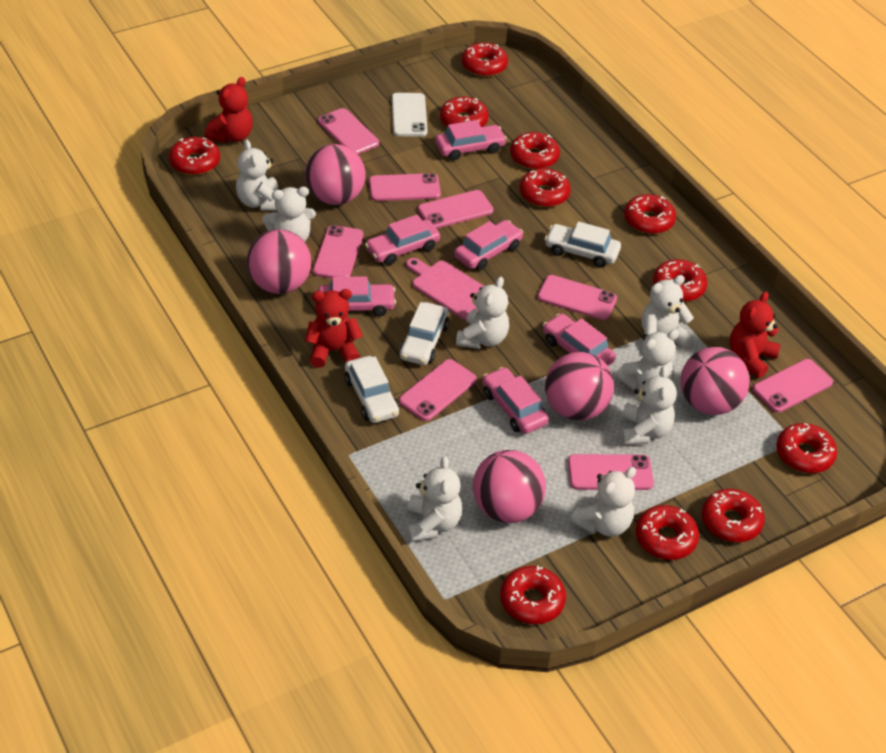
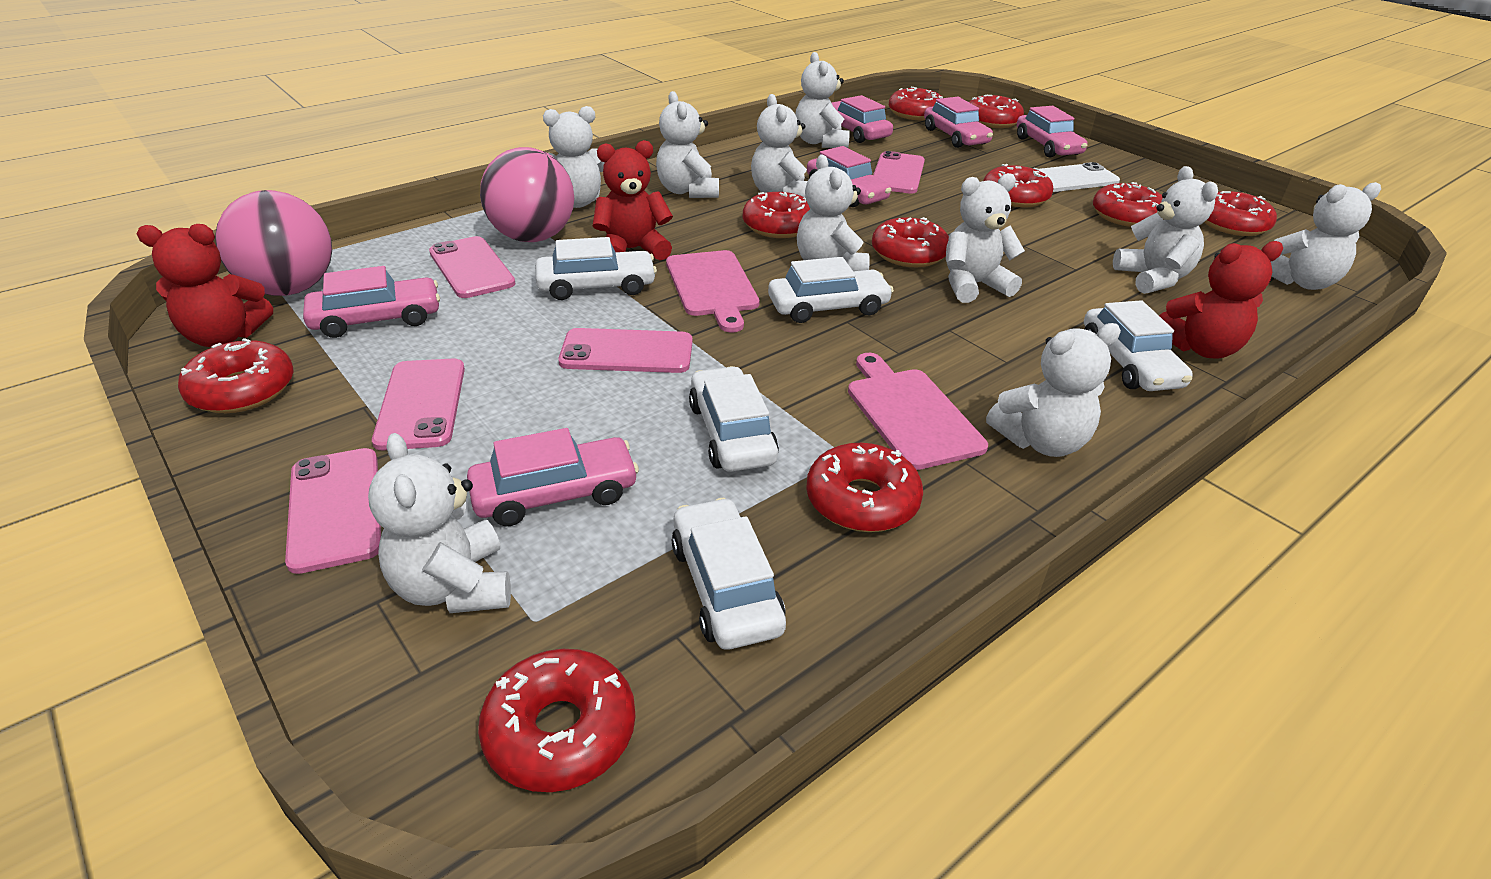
pink ball: [247,229,312,294] [305,144,366,205] [473,450,546,523] [545,352,614,421] [680,347,750,415] = 5 -> [215,190,332,296] [480,147,574,242] = 2
pink cutting board: [406,258,484,320] = 1 -> [666,250,760,332] [848,353,988,470] = 2
pink phone: [313,225,363,278] [318,108,379,154] [369,173,441,201] [399,359,477,421] [418,190,494,229] [537,275,617,320] [568,454,654,490] [753,359,833,413] = 8 -> [285,448,381,574] [372,359,465,451] [429,236,515,298] [558,328,693,373] [873,151,925,194] = 5
red donut: [169,137,220,175] [440,97,489,127] [462,43,508,77] [500,566,566,624] [510,132,560,170] [520,168,571,207] [624,194,676,234] [636,505,699,560] [653,259,707,302] [701,489,765,542] [776,423,837,473] = 11 -> [178,338,294,413] [478,649,635,792] [743,192,811,238] [806,443,923,532] [872,217,949,267] [889,87,943,120] [969,95,1024,128] [983,164,1053,208] [1093,182,1162,227] [1204,191,1277,236] = 10
white car: [345,356,399,423] [399,302,449,365] [545,221,621,267] = 3 -> [535,237,657,300] [672,498,786,650] [689,366,779,472] [768,257,894,323] [1084,300,1193,391] = 5
white teddy bear: [236,140,278,211] [262,187,316,242] [407,456,462,542] [456,277,509,349] [571,467,636,537] [616,329,679,391] [620,366,677,445] [641,275,694,348] = 8 -> [368,433,511,613] [543,106,605,208] [656,91,719,198] [751,94,808,198] [795,52,850,148] [797,155,870,271] [946,173,1025,303] [986,323,1121,457] [1113,166,1218,294] [1271,182,1381,290] = 10

